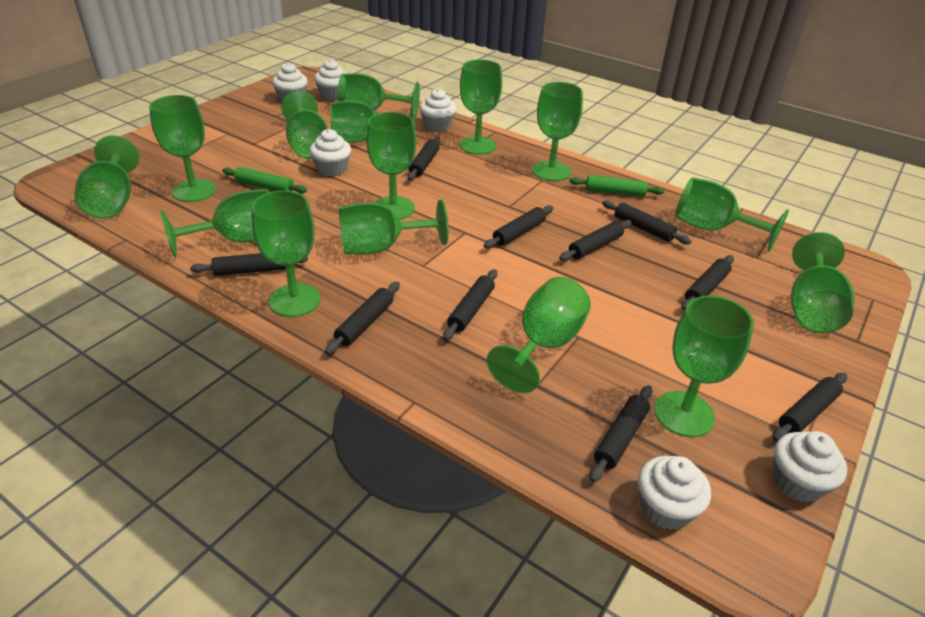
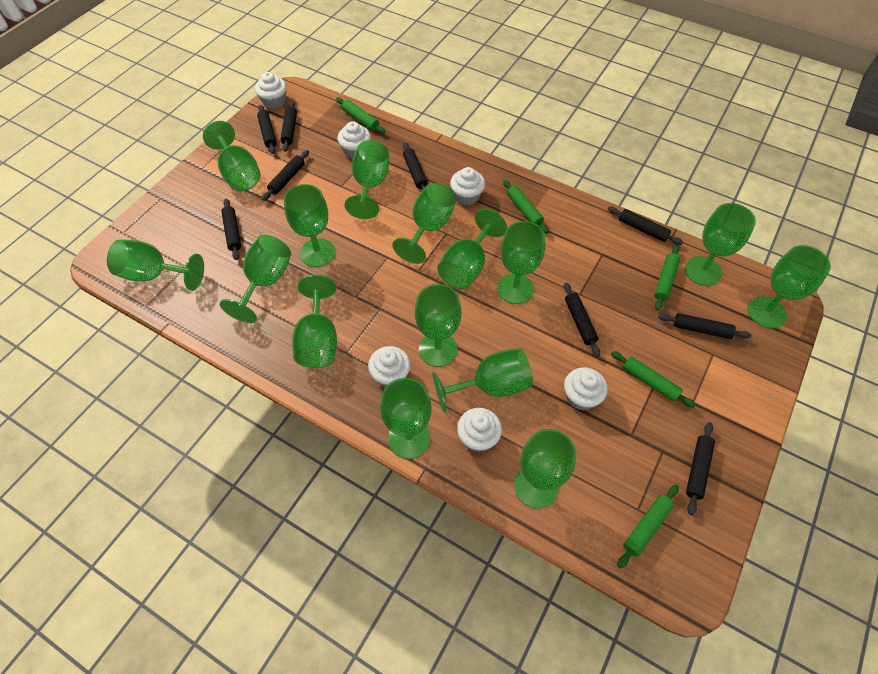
black rolling pin: [190,253,308,276] [325,282,400,354] [408,137,440,180] [443,269,497,341] [484,205,553,248] [559,220,632,261] [590,385,652,482] [602,200,692,245] [681,255,734,310] [772,373,847,441] = 10 -> [221,199,241,260] [257,105,277,154] [262,150,309,201] [281,101,297,152] [403,142,428,190] [564,282,600,357] [608,207,683,245] [658,313,751,339] [686,422,715,515] = 9
green rolling pin: [222,167,307,193] [569,175,665,197] = 2 -> [336,97,385,133] [503,180,549,234] [611,351,696,408] [617,485,679,568] [654,245,680,310] = 5

